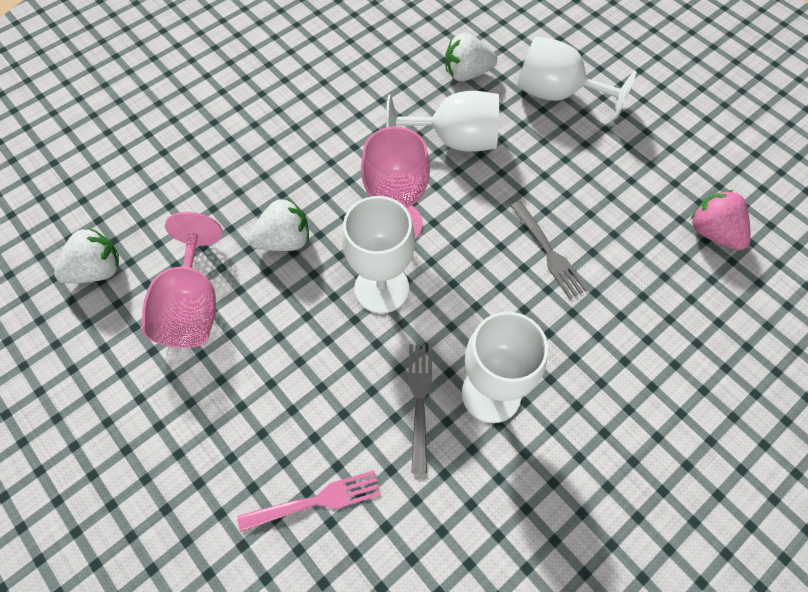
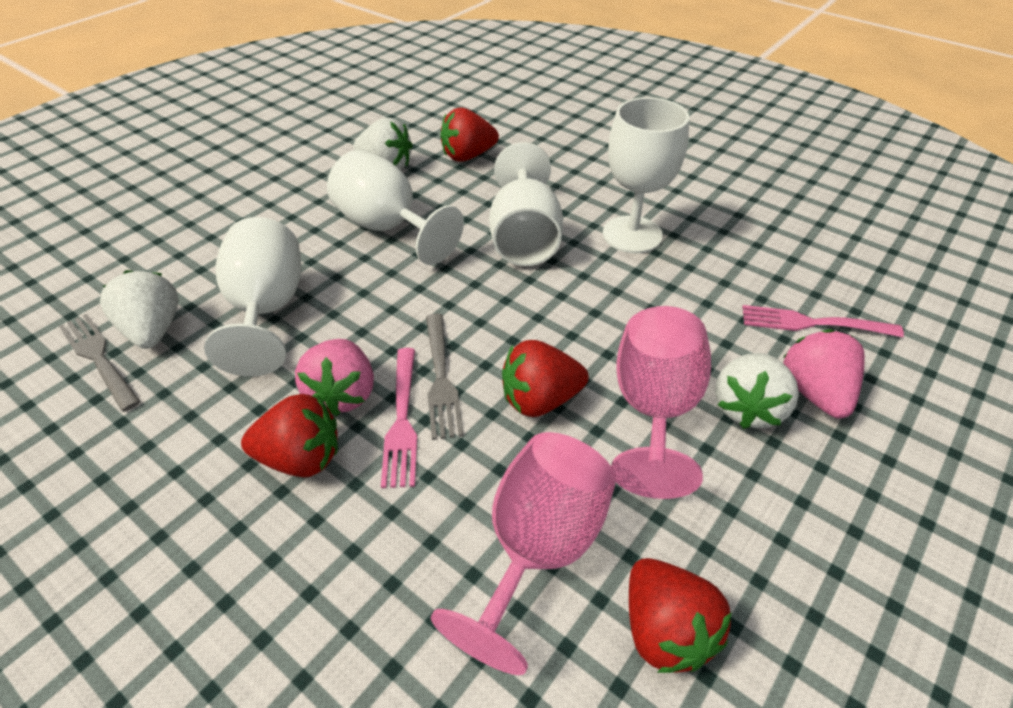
pink fork: [237,470,381,532] = 1 -> [381,348,417,488] [742,305,904,337] = 2
pink strawberry: [691,190,751,250] = 1 -> [295,339,374,416] [783,329,865,418] = 2
red strawberry: none = 0 -> [241,394,338,478] [440,108,499,162] [502,340,589,417] [629,558,732,673] = 4

